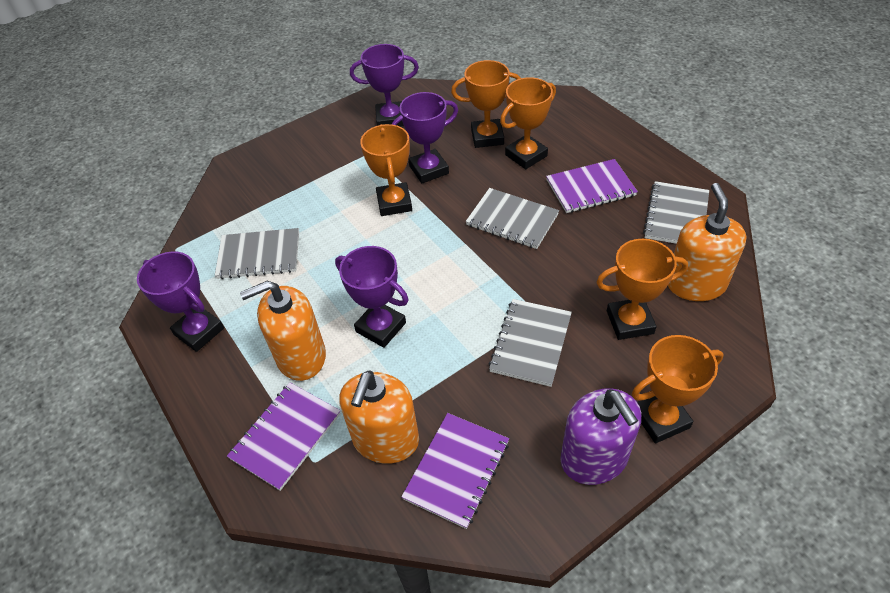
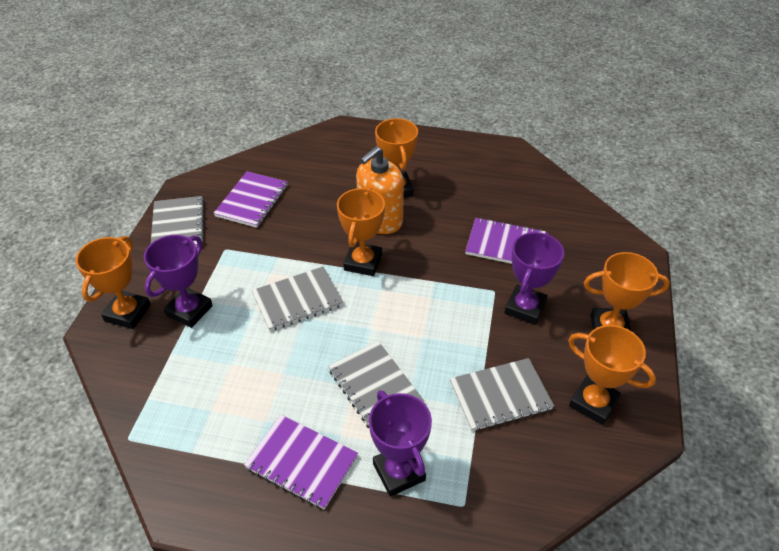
orange soap dispenser: [240,281,326,381] [339,371,419,464] [668,183,747,301] = 3 -> [356,146,404,234] = 1
purple soap dispenser: [560,388,641,485] = 1 -> none = 0
purple trophy: [137,251,224,352] [335,246,409,348] [350,44,419,127] [392,92,458,183] = 4 -> [144,235,213,328] [369,390,432,497] [504,232,564,325] = 3

